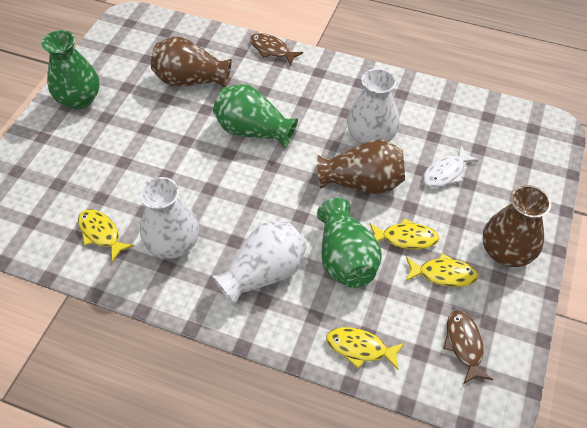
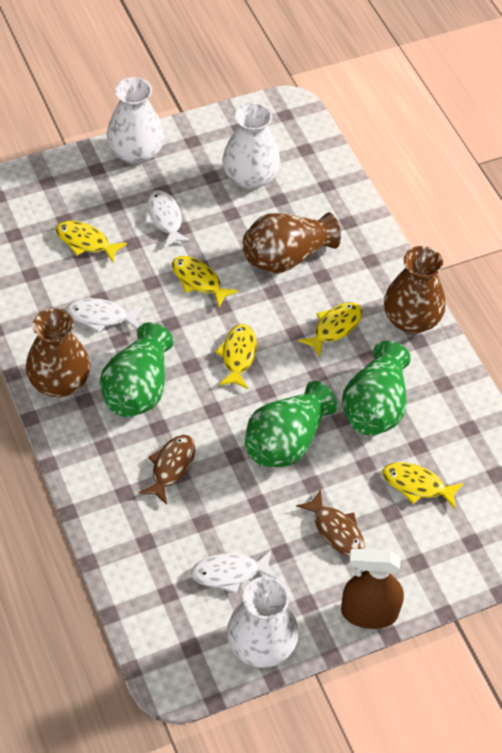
brown spray bottle: none = 0 -> [341,549,404,629] = 1
white fish: [423,146,479,188] = 1 -> [66,298,143,333] [145,190,191,248] [191,551,277,594] = 3
yellow fish: [78,209,134,262] [326,327,404,371] [369,218,439,249] [405,253,479,287] = 4 -> [55,221,127,262] [172,256,238,308] [215,324,257,389] [298,302,362,357] [382,462,464,509] = 5

